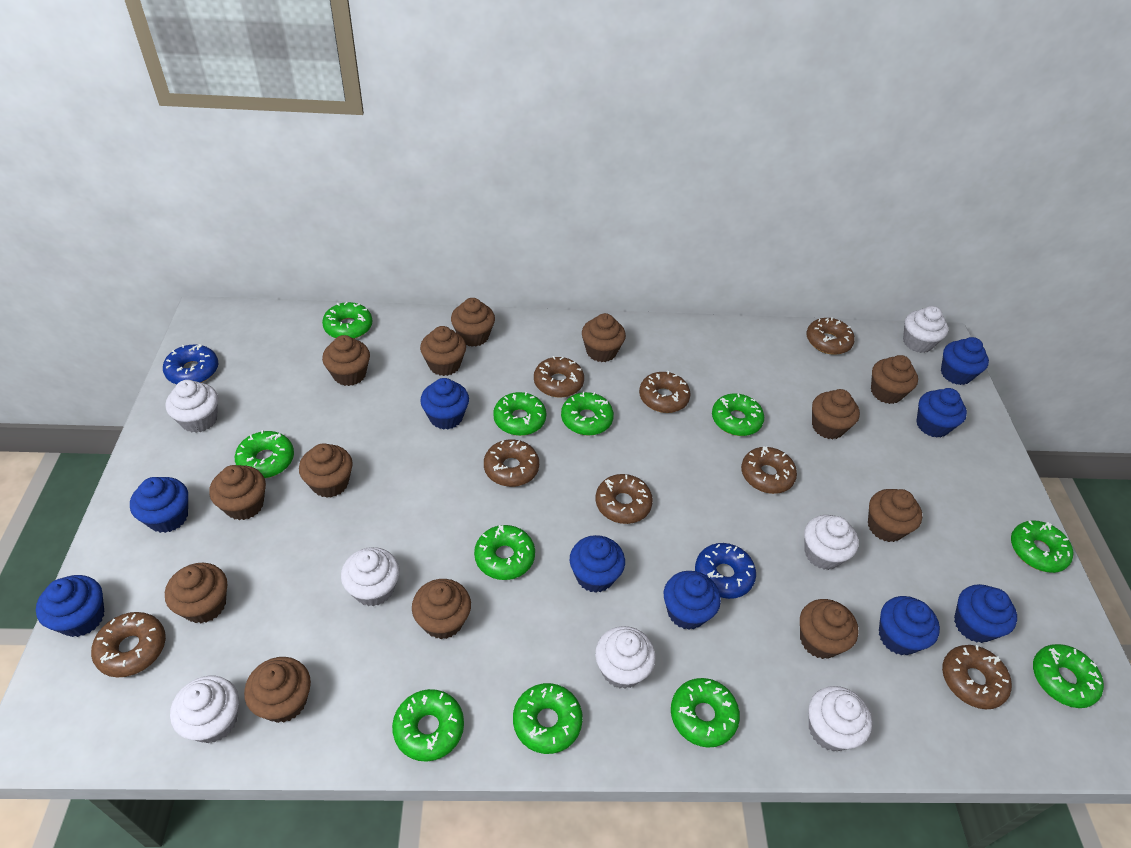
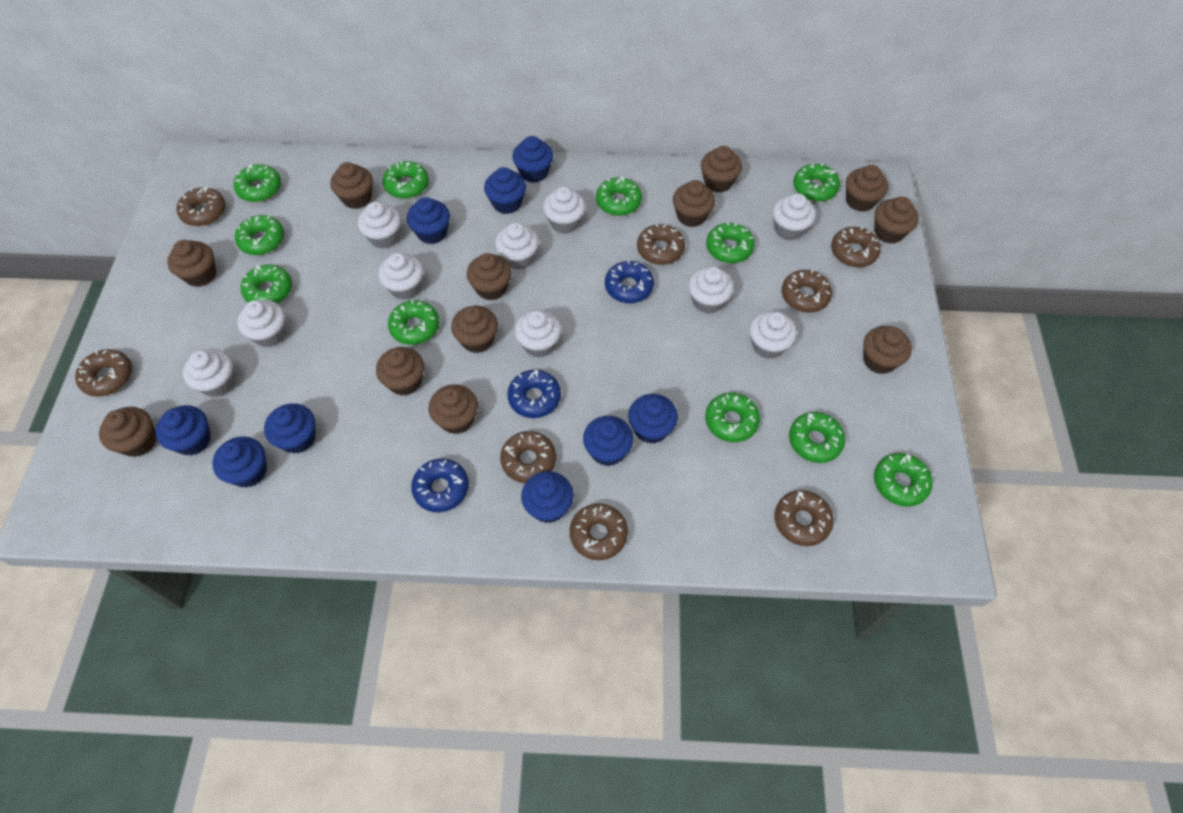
blue donut: [163,344,219,384] [695,543,756,599] = 2 -> [411,459,469,512] [507,370,561,418] [605,260,654,303] = 3
brown cupcake: [165,563,227,623] [209,465,266,520] [244,657,311,723] [299,443,353,498] [322,335,370,386] [412,579,471,639] [420,326,466,376] [451,298,495,347] [582,313,626,362] [800,599,859,659] [812,389,860,439] [868,489,922,542] [871,355,918,404] = 13 -> [99,407,157,457] [167,240,216,287] [330,162,373,209] [376,347,424,396] [429,384,478,434] [451,306,498,353] [467,253,512,301] [673,180,715,227] [701,146,742,193] [846,165,888,212] [863,326,912,374] [874,197,919,244] = 12
white cupcake: [165,380,218,433] [170,676,239,743] [341,547,400,607] [595,626,656,689] [804,515,859,570] [808,686,872,751] [903,306,948,353] = 7 -> [183,348,235,397] [237,300,286,347] [358,202,401,249] [378,253,423,300] [495,223,539,270] [515,310,561,358] [543,187,586,234] [688,266,734,314] [749,311,797,359] [773,193,816,240] = 10

